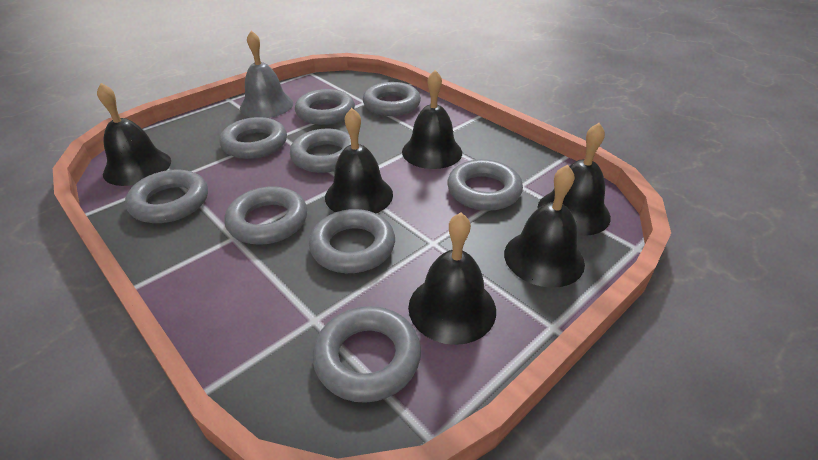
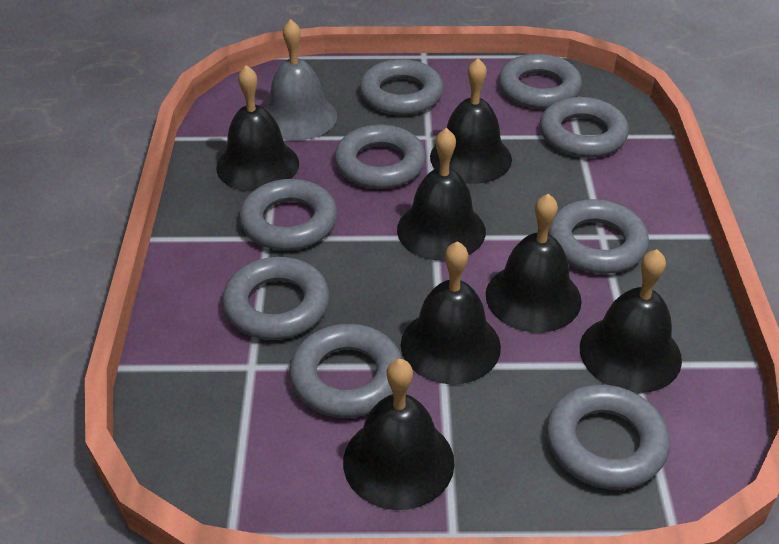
black bell: [97,83,171,186] [325,108,393,213] [402,70,462,169] [408,212,496,345] [504,165,585,288] [537,123,611,236] = 6 -> [216,65,299,192] [343,359,455,510] [397,128,486,261] [401,241,501,384] [430,58,512,184] [486,193,582,333] [580,249,682,393] = 7

